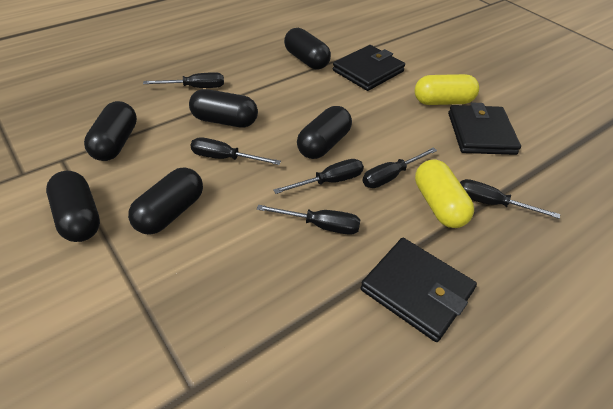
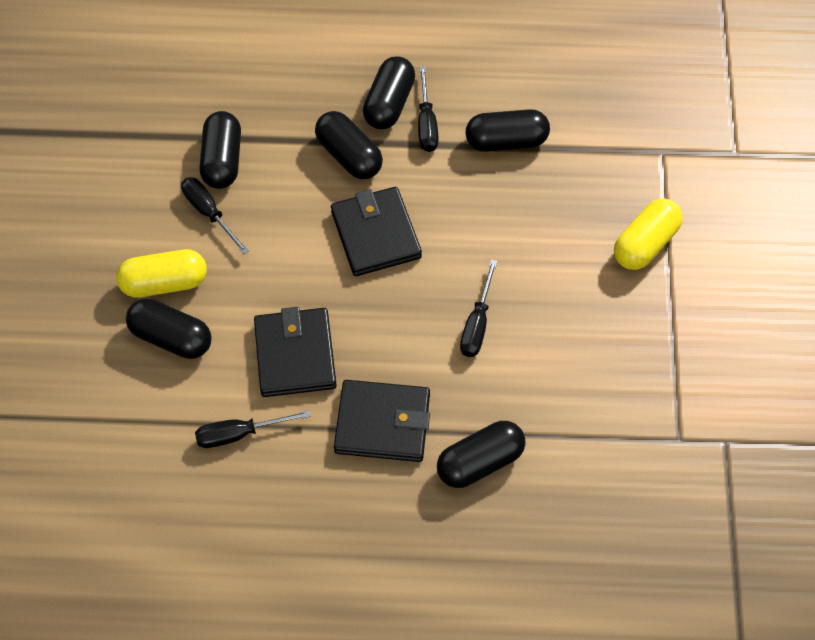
black screwdriver: [143,72,224,88] [190,138,281,165] [257,205,360,235] [273,159,364,194] [362,147,437,188] [460,179,560,219] = 6 -> [181,177,249,254] [195,410,311,448] [418,66,438,152] [460,259,497,357] = 4

